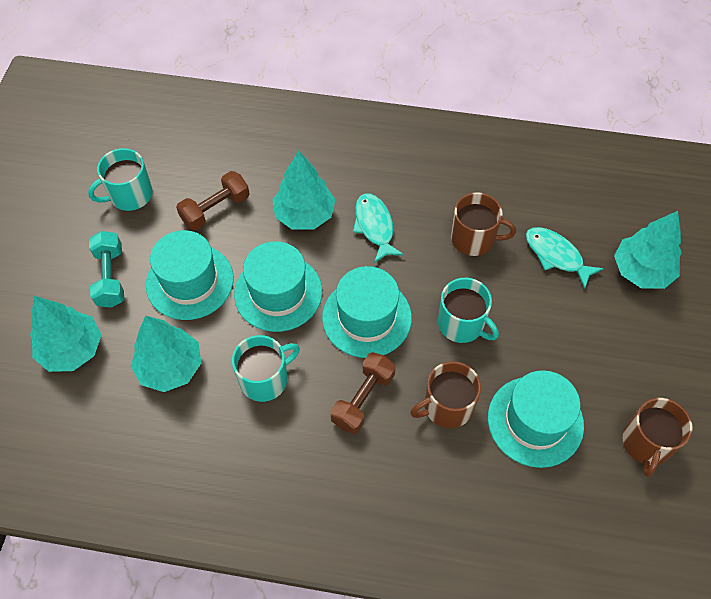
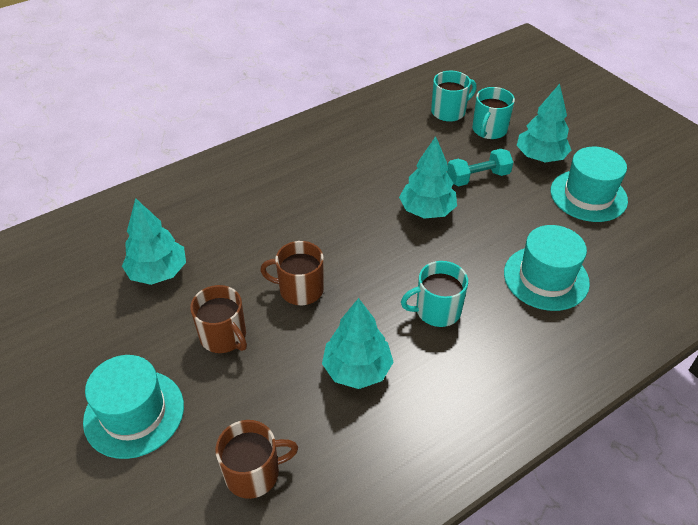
brown dumbbell: [176,171,250,231] [331,352,396,434] = 2 -> none = 0
turquoise fish: [353,194,404,263] [526,227,604,289] = 2 -> none = 0
turquoise hat: [146,230,234,320] [234,241,322,332] [322,266,412,358] [488,370,584,468] = 4 -> [83,355,184,459] [504,225,590,311] [551,147,628,222] = 3

